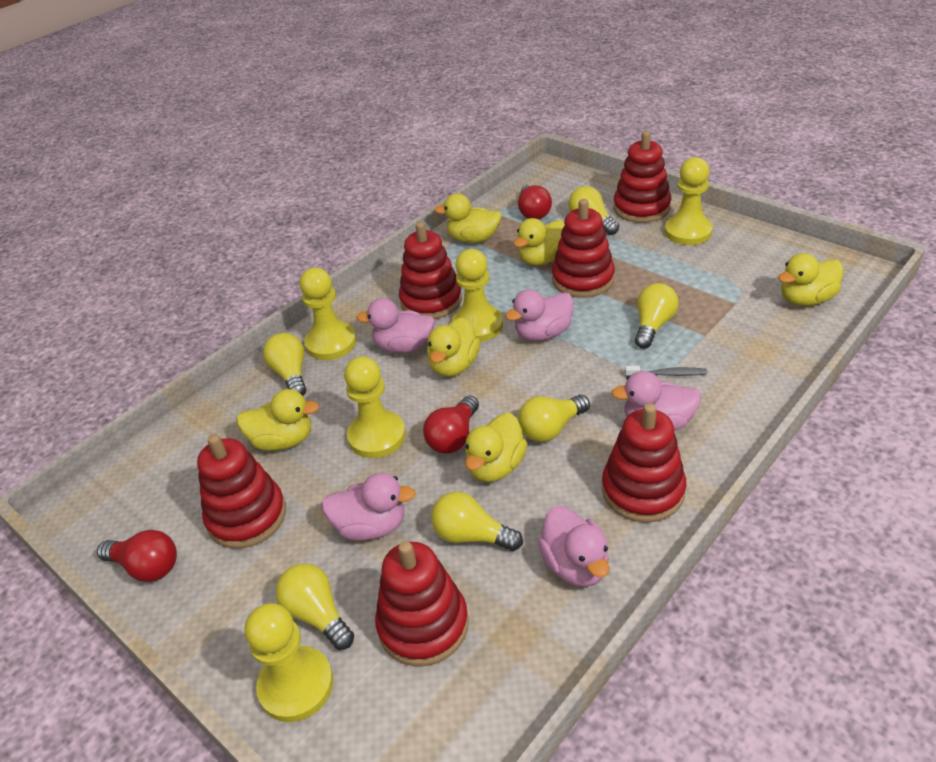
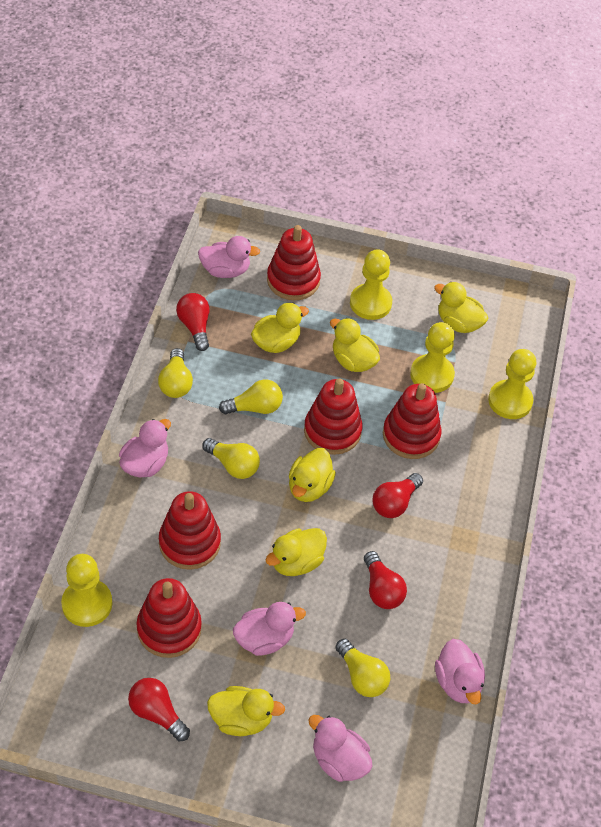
grey toothbrush: [625,366,707,377] = 1 -> none = 0
red light bulb: [97,530,177,582] [423,396,479,454] [518,185,552,219] = 3 -> [128,678,190,741] [176,293,210,351] [364,551,407,609] [373,473,423,518] = 4
red stacking toy: [197,434,286,549] [375,541,469,666] [399,222,462,319] [552,199,615,298] [602,403,686,523] [613,131,671,223] = 6 -> [136,578,202,658] [159,491,221,570] [267,225,321,300] [304,378,363,455] [383,383,441,459] = 5
yellow light bulb: [263,333,306,395] [276,563,354,650] [431,491,523,551] [518,395,590,442] [568,186,619,235] [635,283,679,348] = 6 -> [158,348,193,398] [202,438,260,479] [219,379,283,414] [335,639,390,697] = 4
yellow pawn: [245,603,333,722] [300,267,357,360] [344,356,406,458] [452,249,503,342] [665,157,713,245] = 5 -> [61,554,113,627] [350,249,392,320] [410,322,455,393] [488,349,536,419] = 4

